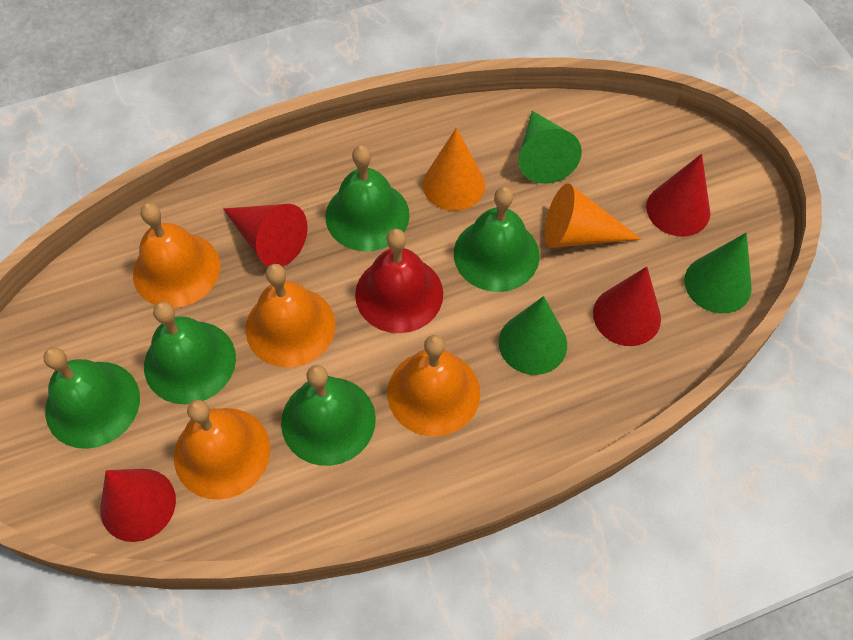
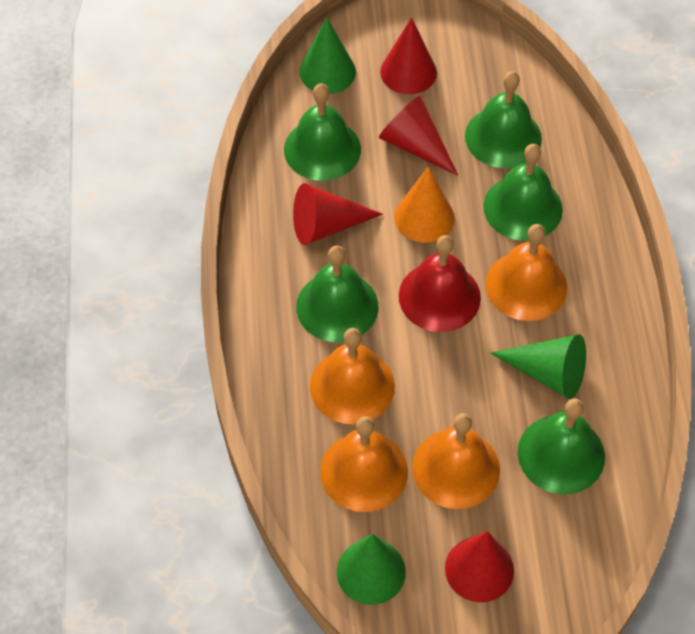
orange cone: [423,127,485,211] [545,183,641,248] = 2 -> [394,167,455,243] = 1

